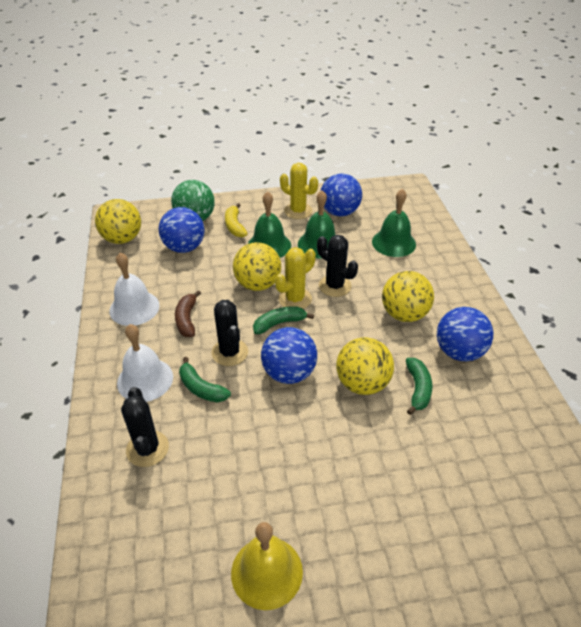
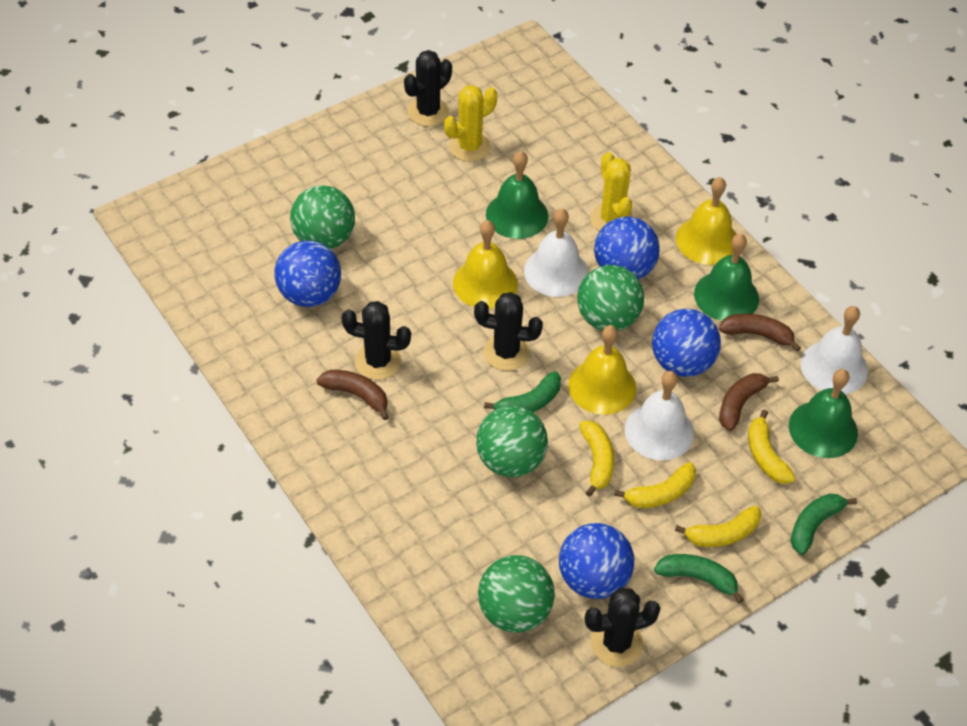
black cactus: [121,387,169,467] [211,300,248,366] [317,235,358,297] = 3 -> [341,301,411,380] [404,50,452,126] [474,292,543,371] [585,587,661,667] = 4
brown banana: [175,290,201,337] = 1 -> [316,370,389,420] [719,314,801,352] [719,373,779,431] = 3
green ball: [171,180,215,221] = 1 -> [290,185,355,249] [476,406,548,477] [478,555,555,633] [577,265,644,331] = 4
white bell: [109,253,160,326] [117,324,173,402] = 2 -> [524,209,588,297] [625,371,694,460] [801,306,868,394] = 3
yellow ball: [95,199,141,244] [233,242,281,291] [336,337,394,395] [382,271,434,322] = 4 -> none = 0
yellow banana: [225,203,248,238] = 1 -> [579,421,614,497] [614,462,696,508] [675,506,762,547] [748,410,796,484] = 4
yellow bell: [231,522,303,610] = 1 -> [453,220,518,309] [568,325,636,415] [676,177,737,265] = 3

